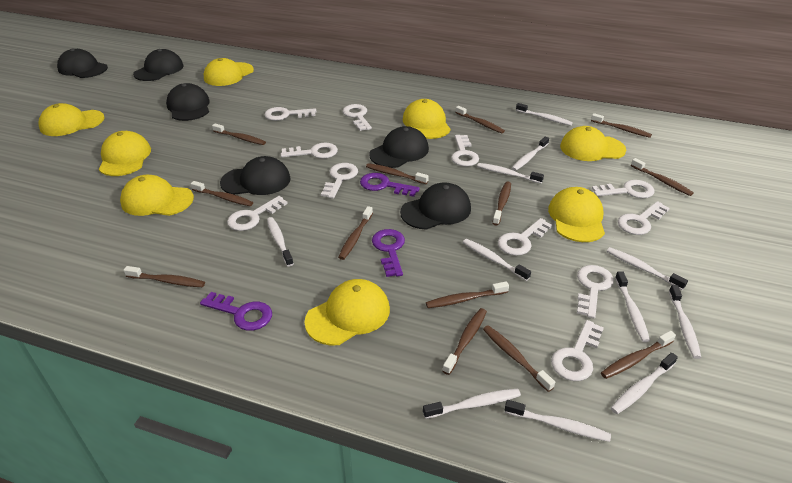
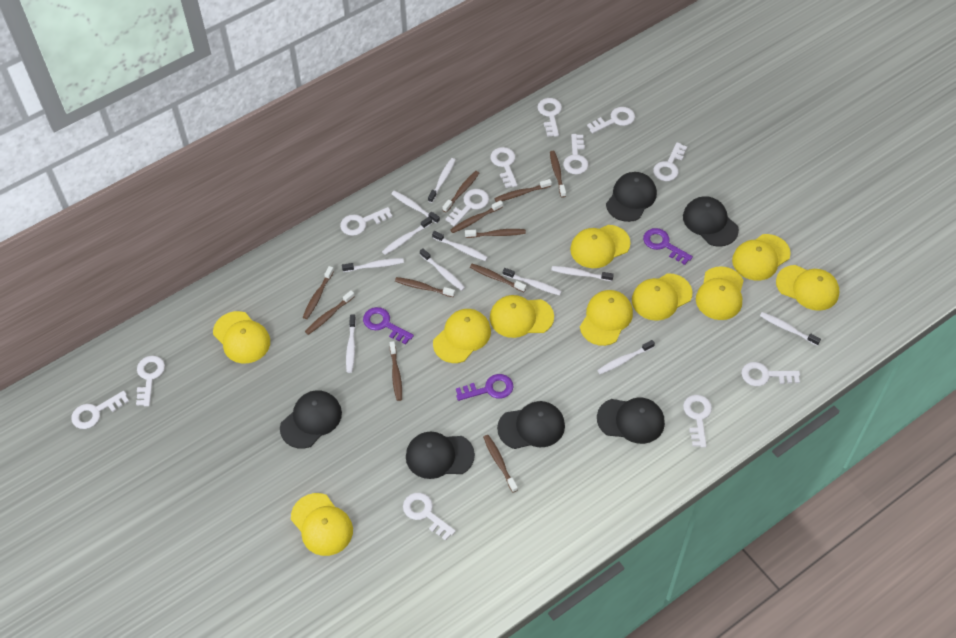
brown toothbrush: [124,266,205,287] [191,181,253,206] [212,124,266,145] [338,206,373,260] [366,163,429,184] [426,281,509,308] [442,308,487,375] [455,106,505,134] [483,325,555,392] [492,181,511,226] [591,113,652,138] [601,331,676,379] [631,158,694,196] = 13 -> [303,266,334,319] [305,290,355,335] [390,341,402,401] [395,277,455,297] [442,171,479,212] [450,200,503,233] [465,229,526,238] [470,264,526,292] [483,435,518,493] [494,179,552,202] [550,151,566,198] = 11
white key: [227,196,288,231] [264,107,317,121] [281,143,338,159] [321,163,358,199] [343,104,372,131] [451,135,479,166] [498,218,552,256] [551,320,604,381] [577,265,614,319] [592,180,654,198] [618,201,670,235] = 11 -> [71,391,129,429] [136,356,165,406] [340,207,393,236] [403,493,456,541] [446,189,489,226] [490,147,517,188] [537,98,562,137] [563,134,588,175] [587,107,635,134] [653,142,687,181] [683,395,712,448] [742,362,800,386] = 12
yellow cap: [38,103,105,136] [99,131,151,176] [120,175,194,216] [204,58,254,86] [304,279,390,346] [403,99,451,139] [548,187,605,242] [560,126,626,161] = 8 -> [213,311,270,364] [291,493,353,556] [433,309,491,363] [490,295,554,338] [570,225,631,268] [580,290,633,346] [632,273,692,321] [696,266,744,320] [732,234,791,280] [776,265,839,311] = 10

